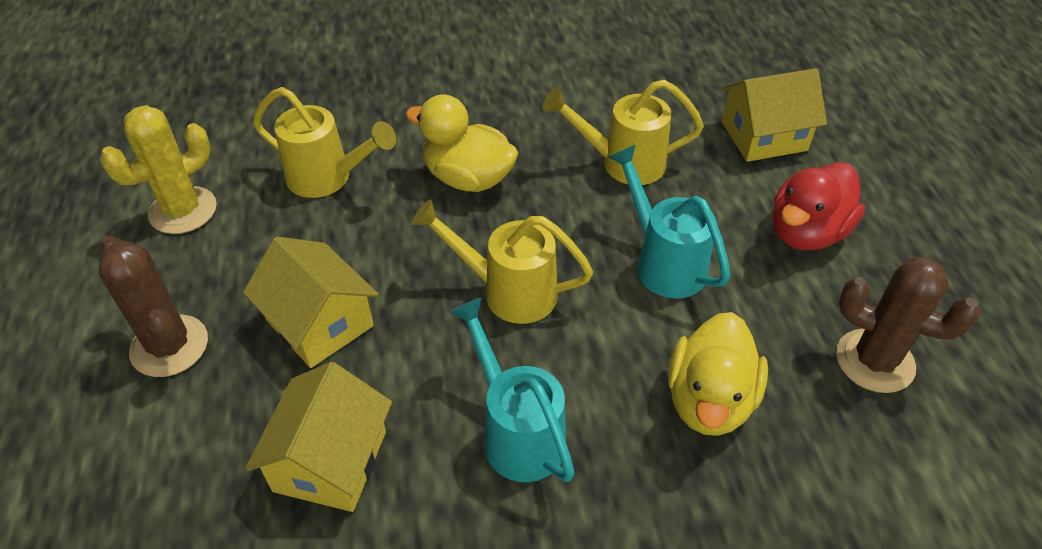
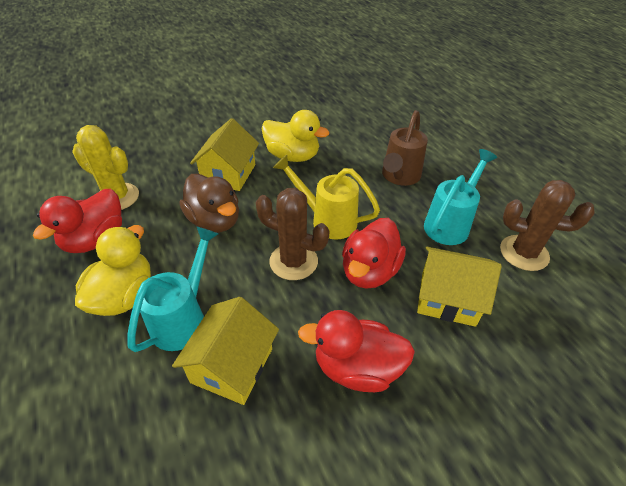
brown duck: none = 0 -> [179,174,239,233] = 1
brown watering can: none = 0 -> [382,110,428,186] = 1
red duck: [772,162,865,251] = 1 -> [33,189,122,253] [298,310,415,392] [342,218,406,289] = 3
yellow watering can: [253,87,396,198] [411,199,593,324] [542,80,704,185] = 3 -> [273,154,380,239] = 1

